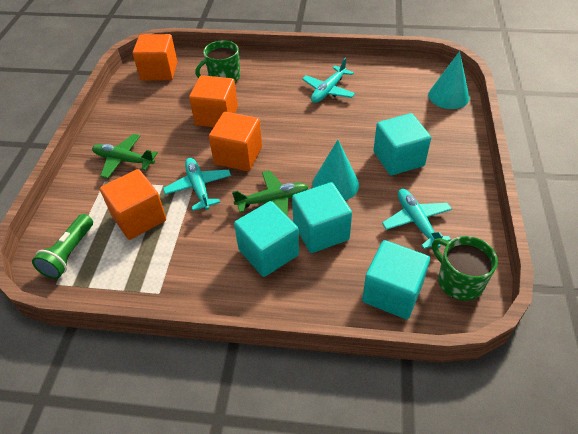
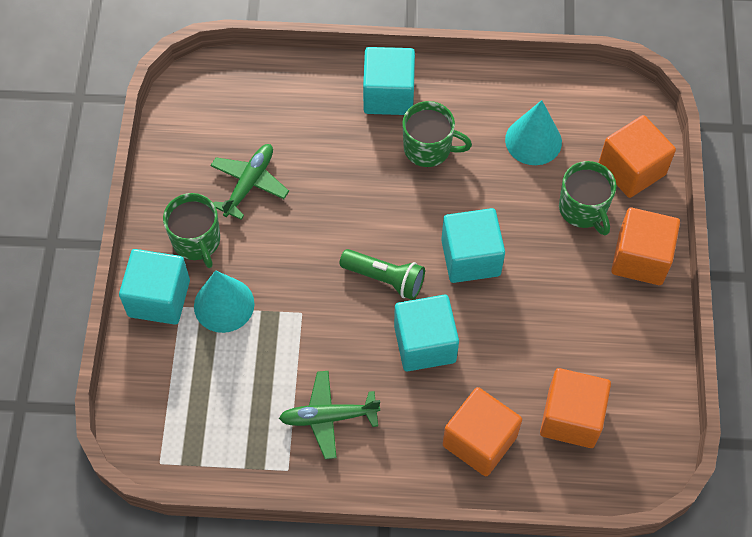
green mug: [195,40,240,83] [432,236,498,301] = 2 -> [163,193,220,268] [402,101,472,167] [559,161,616,235] = 3
turquoise plane: [163,158,231,211] [302,57,355,103] [382,189,452,249] = 3 -> none = 0

